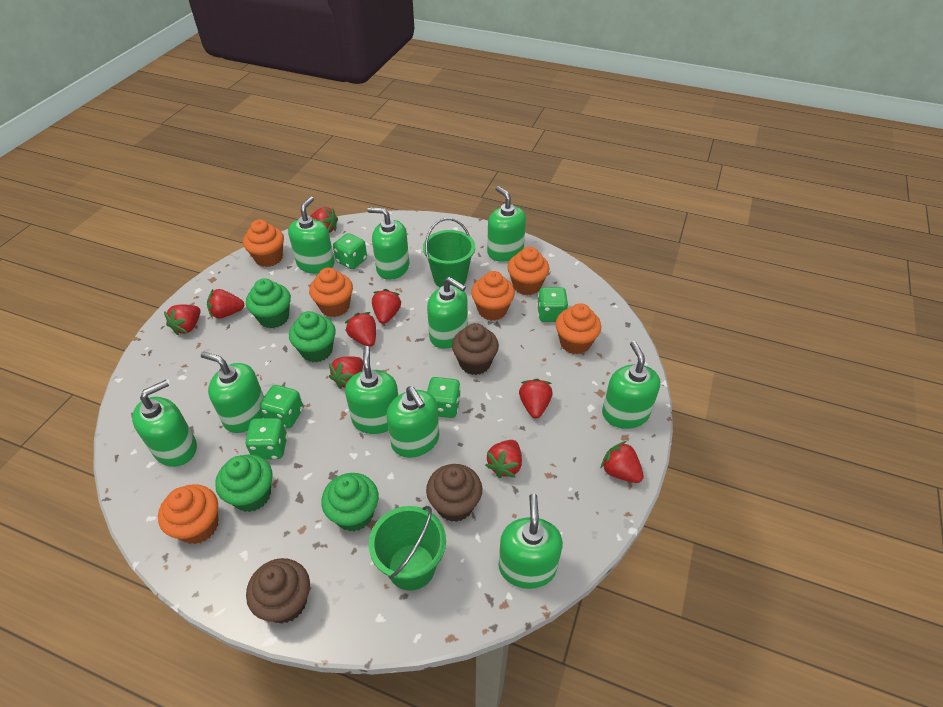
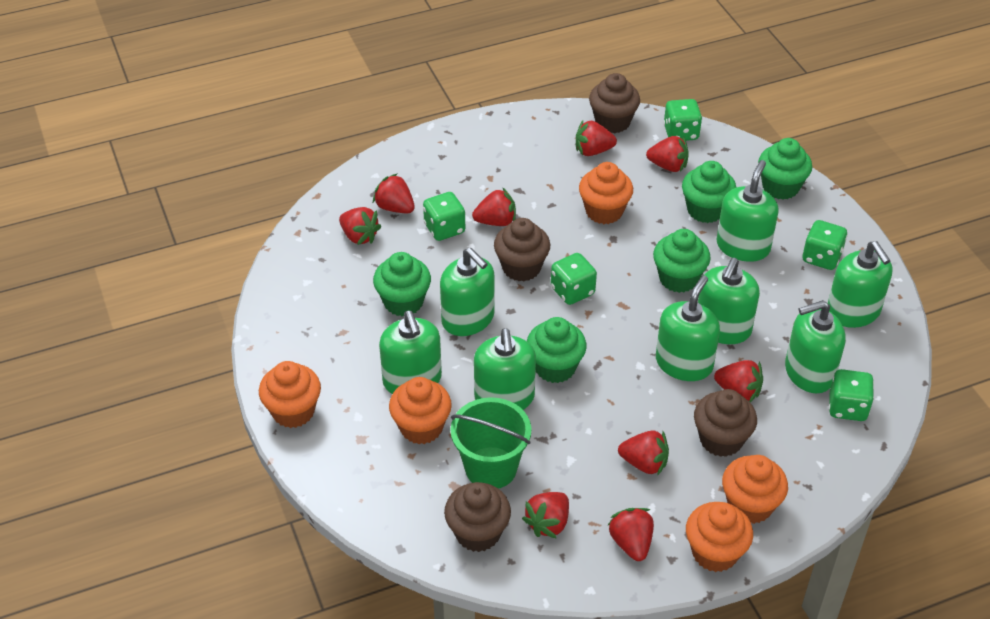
brown cupcake: [246,558,310,624] [426,464,482,522] [452,323,499,375] = 3 -> [444,482,511,552] [494,218,550,281] [589,73,640,133] [694,389,757,457] = 4
green bucket: [369,506,446,591] [423,218,475,287] = 2 -> [450,397,531,489] = 1
green cupcake: [215,454,273,512] [246,278,291,328] [289,311,336,362] [321,473,379,531] = 4 -> [373,252,431,316] [527,317,587,383] [653,229,711,293] [682,161,736,223] [758,138,812,200] = 5
green soap dispenser: [132,380,197,467] [201,351,264,433] [288,197,335,274] [345,346,398,434] [367,207,409,280] [386,386,439,458] [427,277,468,349] [487,186,526,262] [499,494,563,589] [602,341,660,429] = 10 -> [379,311,442,394] [440,248,495,336] [474,328,536,410] [656,275,720,381] [698,258,760,344] [716,160,779,262] [785,300,846,393] [828,241,893,328] = 8
orange cupcake: [158,484,218,544] [243,220,284,267] [309,268,353,317] [471,271,515,321] [508,247,549,295] [556,303,601,354] = 6 -> [259,361,321,428] [389,377,452,444] [579,162,633,224] [686,502,753,572] [722,455,788,524] = 5

